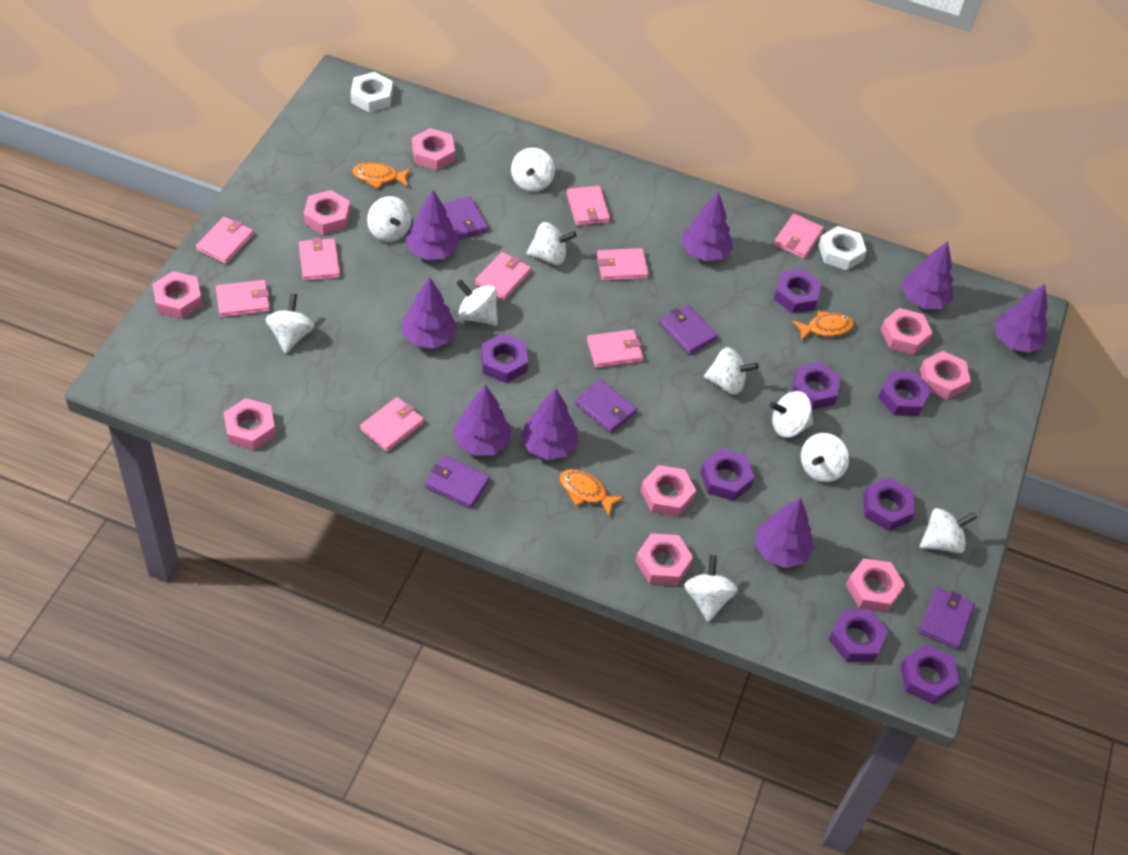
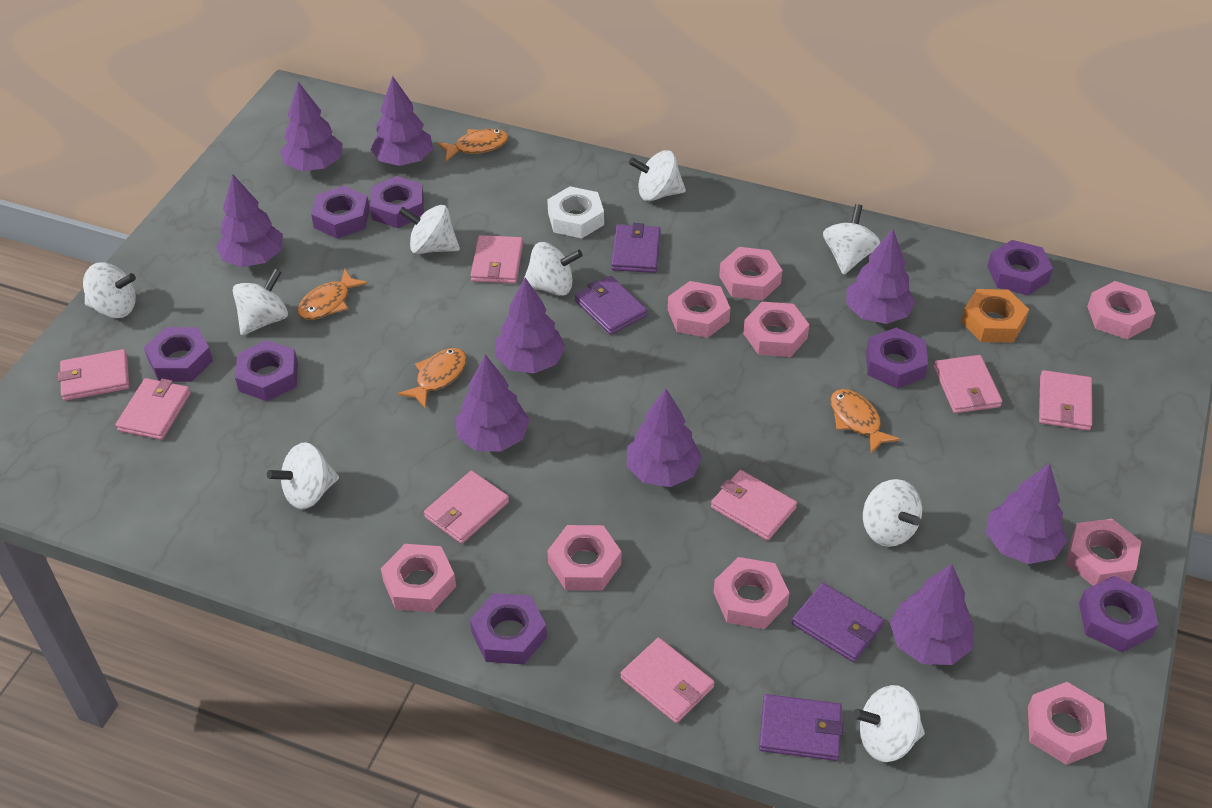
orange fish: [352,162,411,189] [559,469,624,516] [792,310,854,341] = 3 -> [298,269,368,320] [398,348,467,409] [437,129,508,161] [830,389,900,454] = 4
orange nut: none = 0 -> [961,289,1029,343] = 1
pink wallet: [196,217,254,264] [216,280,270,317] [299,237,340,281] [360,397,424,452] [475,252,531,300] [566,186,610,226] [587,329,644,368] [597,248,649,281] [774,213,824,259] = 9 -> [58,349,129,401] [115,378,191,440] [424,471,509,544] [471,235,523,284] [620,638,715,723] [711,470,797,541] [934,355,1002,413] [1039,370,1092,431] = 8
purple tree: [402,277,457,349] [406,190,458,260] [453,385,511,456] [521,389,579,460] [681,192,733,261] [755,497,814,568] [902,241,953,309] [995,284,1048,353] = 8 -> [216,175,283,267] [280,82,343,171] [371,76,433,166] [456,354,530,452] [495,278,566,373] [627,388,702,487] [846,229,915,324] [890,564,974,665] [986,463,1067,564] = 9
purple wallet: [425,455,490,509] [443,196,489,240] [575,380,637,433] [659,305,718,355] [919,587,975,649] = 5 -> [574,276,647,335] [611,223,661,273] [759,694,843,761] [792,583,884,662] = 4
white nut: [351,72,393,112] [818,226,867,270] = 2 -> [547,186,604,238] = 1
white spinning top: [266,293,314,354] [367,196,411,242] [456,279,498,326] [511,148,555,192] [527,222,577,265] [684,555,738,622] [704,347,759,395] [770,391,813,438] [801,433,849,482] [920,508,977,553] = 10 -> [83,262,136,318] [233,269,288,336] [267,442,339,509] [399,205,460,254] [524,242,583,296] [629,150,686,201] [823,204,880,275] [853,685,925,762] [863,479,922,547] = 9

